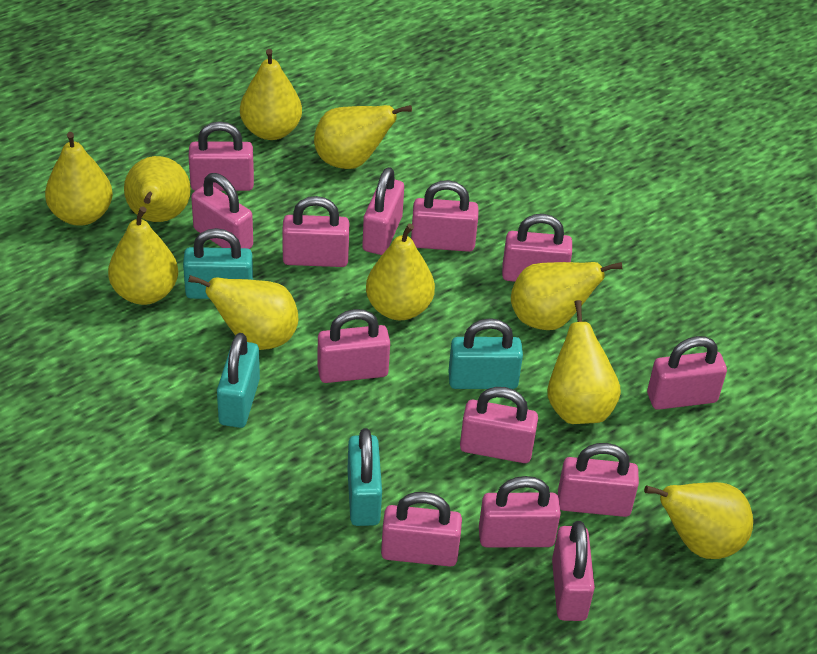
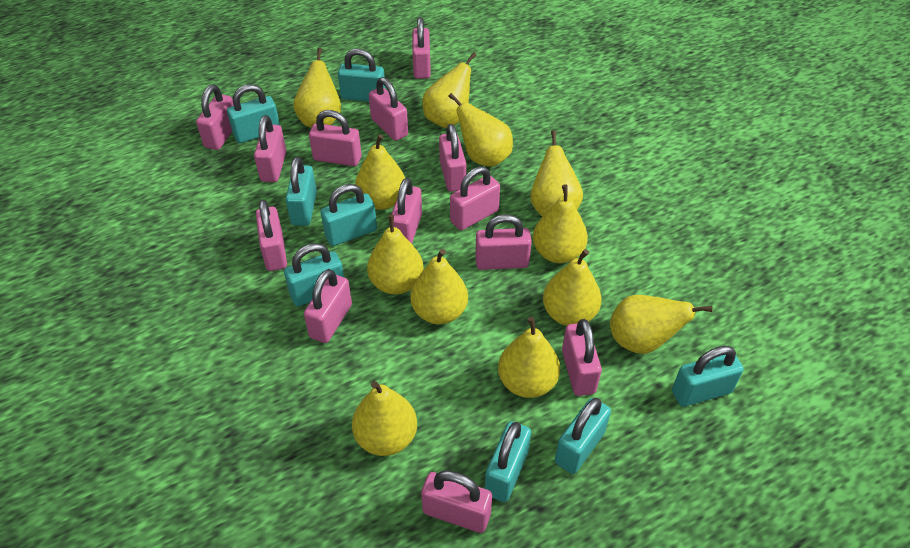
turquoise padlock: [183,228,253,299] [217,333,260,428] [347,428,382,526] [448,318,523,389] = 4 -> [227,84,280,143] [284,243,344,307] [286,157,317,226] [320,184,377,246] [338,48,385,102] [485,421,531,502] [555,398,611,474] [672,346,744,407] = 8
yellow pear: [45,132,113,226] [108,206,178,305] [124,156,191,222] [188,275,298,350] [240,49,302,140] [314,105,412,169] [366,224,435,320] [511,262,622,330] [547,300,621,424] [644,482,753,559] = 10 -> [293,47,341,128] [352,381,417,456] [355,134,405,210] [367,215,423,294] [410,249,468,324] [422,52,477,128] [448,93,513,167] [498,317,560,398] [531,131,583,217] [533,184,588,263] [543,249,602,326] [610,295,712,354] = 12

